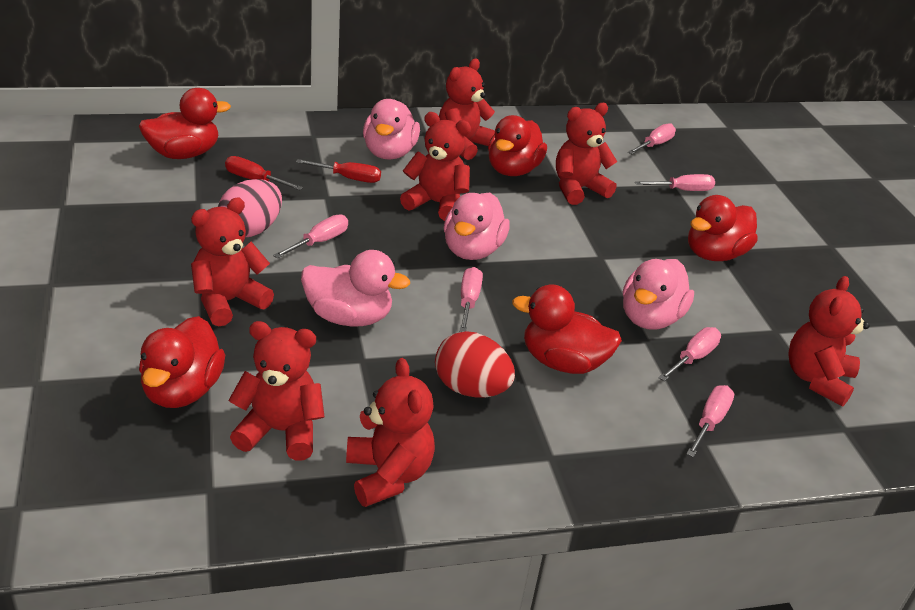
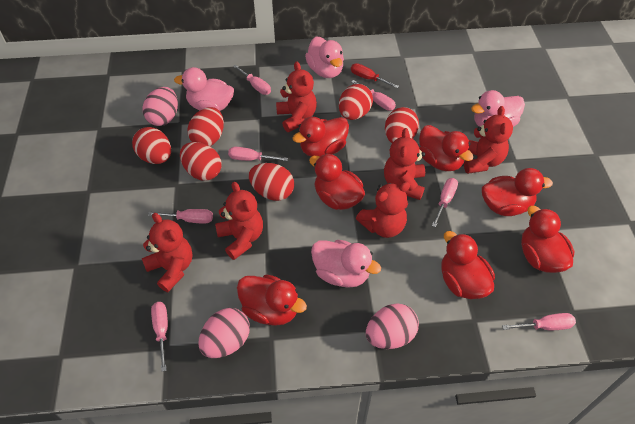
pink egg: [218,179,282,237] = 1 -> [143,87,178,126] [198,308,250,358] [366,304,419,349] = 3
pink screwdriver: [273,214,348,259] [459,267,483,332] [628,123,676,154] [635,174,715,191] [659,327,721,381] [686,385,734,457] = 6 -> [148,209,213,224] [151,302,168,372] [228,147,288,161] [233,64,271,95] [351,80,396,111] [432,178,458,227] [502,313,576,330] = 7
red duck: [139,88,231,159] [139,316,225,408] [488,115,547,176] [512,284,622,374] [688,195,757,261] = 5 -> [237,275,307,326] [292,117,349,157] [309,154,365,210] [419,125,473,171] [441,231,495,299] [482,168,553,216] [521,206,574,273] = 7
red egg: [435,331,515,398] = 1 -> [132,127,171,164] [180,142,221,181] [188,107,224,146] [249,163,294,201] [339,84,373,120] [385,107,419,143] = 6
red screwdriver: [225,156,303,190] [296,159,381,183] = 2 -> [351,63,399,88] = 1
red teddy bear: [191,197,274,326] [228,321,325,461] [346,358,435,507] [400,112,471,221] [439,59,495,160] [556,103,617,205] [788,276,870,406] = 7 -> [142,213,192,292] [215,182,263,260] [276,61,317,132] [356,182,410,238] [384,128,425,200] [464,106,513,174] = 6

